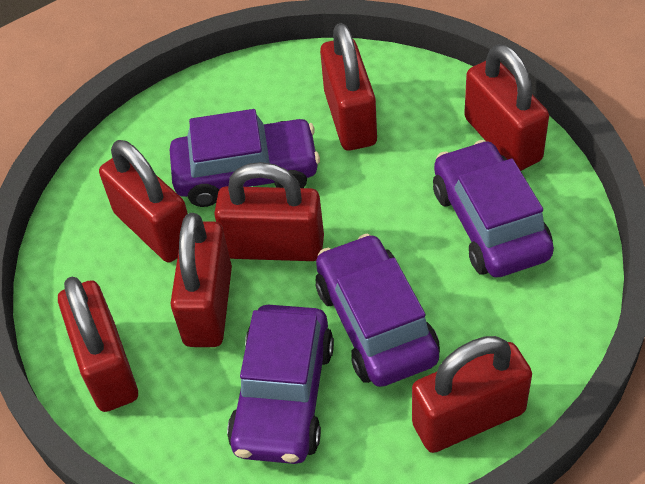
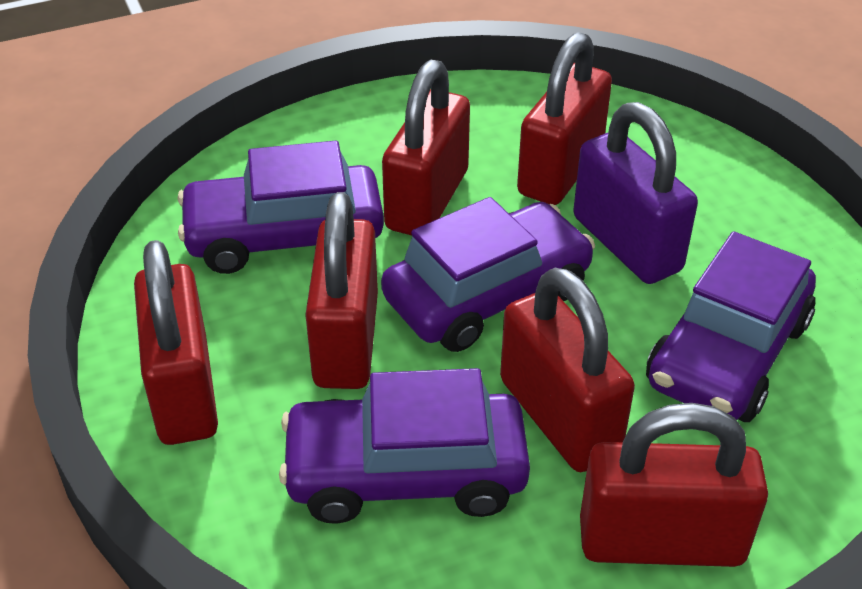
purple padlock: none = 0 -> [573,102,698,284] = 1
red padlock: [58,277,138,412] [99,140,188,263] [170,213,232,347] [214,162,324,261] [320,23,377,151] [412,336,532,453] [464,44,549,171] = 7 -> [134,240,218,445] [305,192,378,389] [382,60,470,235] [500,268,635,472] [517,32,612,205] [580,403,768,567] = 6

